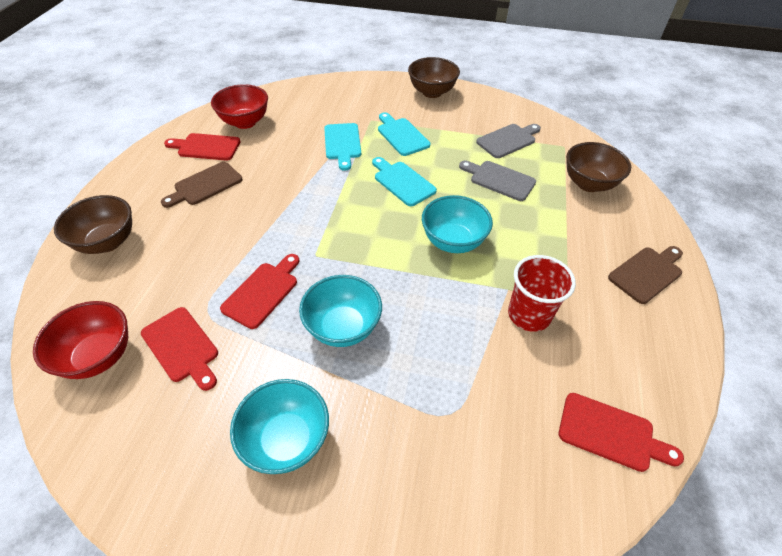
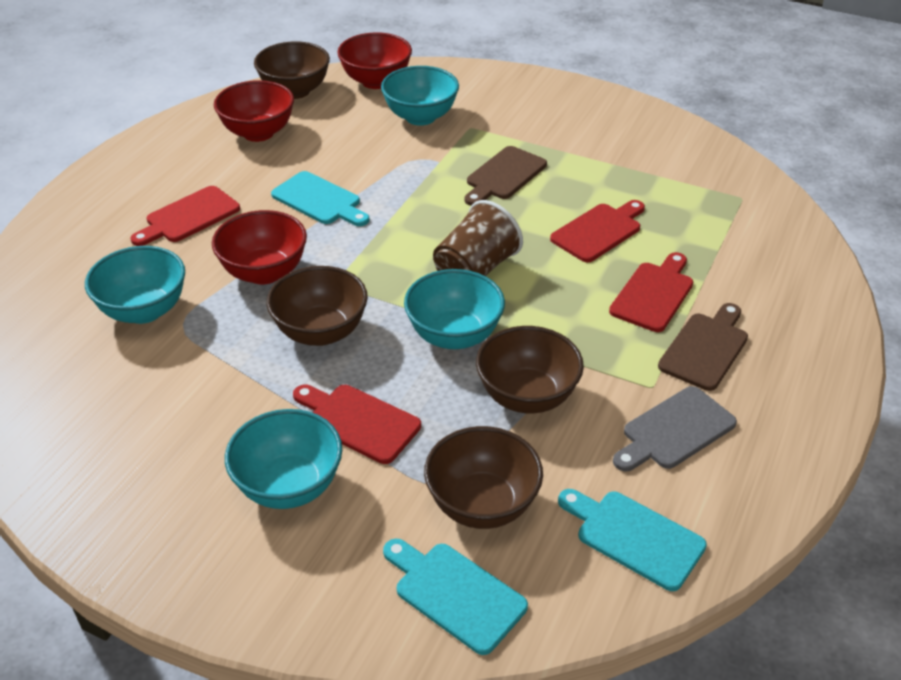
brown bowl: [54,195,132,254] [408,57,460,98] [566,142,631,192] = 3 -> [254,41,330,99] [267,266,368,346] [424,426,543,529] [476,326,584,414] = 4
brown cup: none = 0 -> [433,200,523,276] = 1
grey cutting board: [459,161,536,201] [476,124,541,158] = 2 -> [613,386,737,471] = 1
red bowl: [33,301,128,379] [211,84,268,129] = 2 -> [212,210,307,284] [214,80,294,142] [337,33,412,89] = 3
red cup: [508,255,576,332] = 1 -> none = 0
turquoise bowl: [230,379,329,474] [299,275,382,347] [422,195,493,253] = 3 -> [85,246,185,324] [225,409,342,509] [381,66,459,126] [404,269,505,349] = 4

